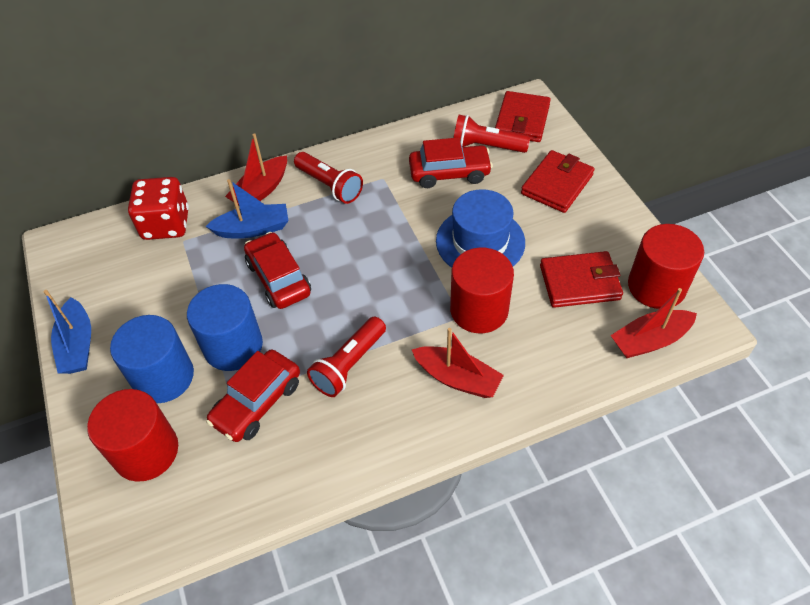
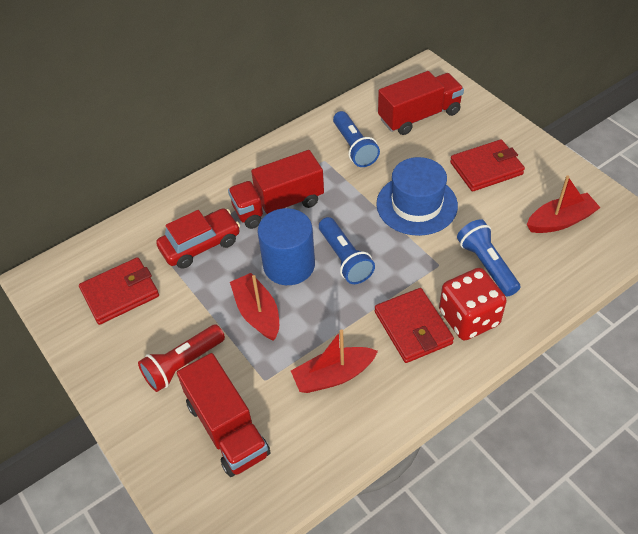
blue boat: [44,290,91,374] [205,179,289,239] = 2 -> none = 0
blue cylinder: [110,315,194,403] [187,284,263,371] = 2 -> [258,208,315,285] = 1
blue flashlight: none = 0 -> [319,217,375,284] [333,111,380,167] [457,219,521,296] = 3
red car: [206,349,300,442] [244,232,311,309] [409,137,493,188] = 3 -> [156,208,240,269] = 1
red cylinder: [87,389,178,482] [450,248,514,333] [628,224,704,309] = 3 -> none = 0
red flashlight: [294,152,363,204] [307,316,386,397] [453,115,530,153] = 3 -> [138,324,225,392] = 1
red truck: none = 0 -> [177,353,270,477] [228,150,324,229] [378,71,464,135] = 3

